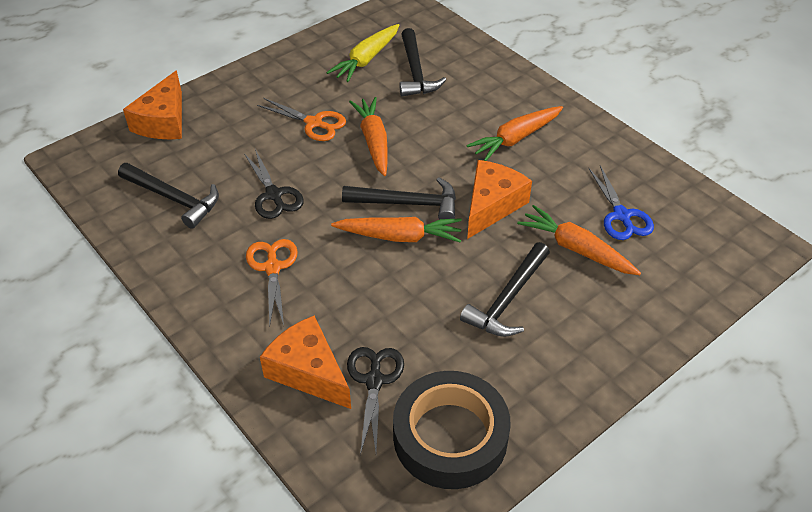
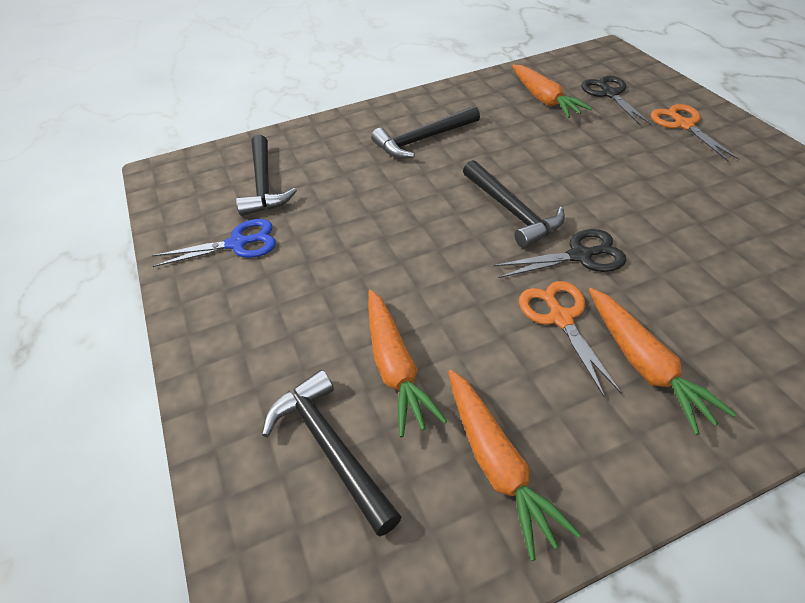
black tape: [393,371,511,489] = 1 -> none = 0
orange cheese: [123,71,182,139] [260,316,351,409] [467,160,532,239] = 3 -> none = 0
yellow carrot: [326,24,399,82] = 1 -> none = 0

